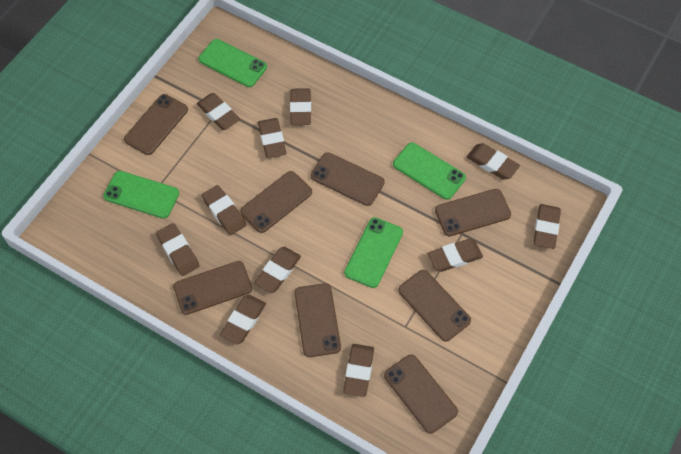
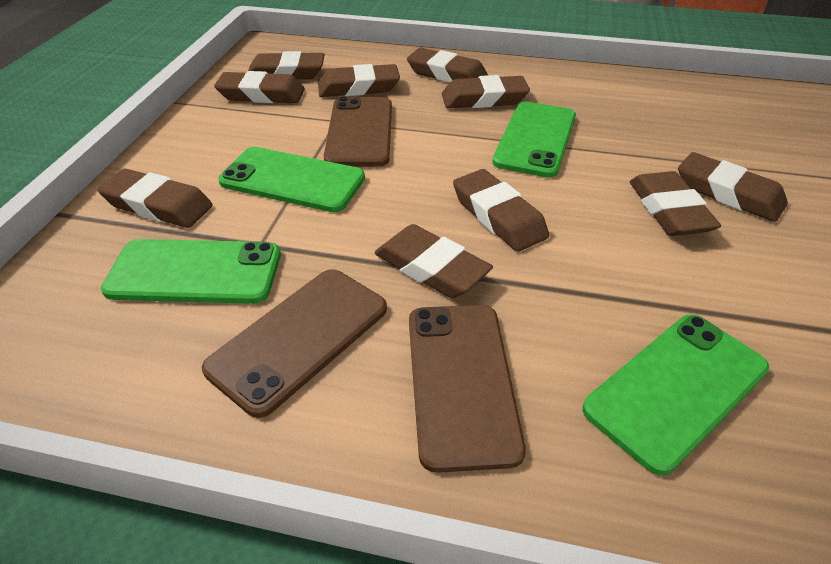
brown eraser: [156,223,200,276] [197,93,240,130] [202,185,247,235] [220,294,266,345] [255,247,301,293] [258,118,286,158] [290,88,311,125] [343,344,374,397] [428,239,483,272] [467,143,520,180] [533,204,561,249] = 11 -> [97,169,213,228] [214,71,305,103] [248,51,325,79] [318,64,400,97] [374,224,493,298] [407,48,488,83] [442,75,530,108] [453,169,549,252] [629,171,721,236] [678,152,788,222] = 10
brown phone: [124,94,188,155] [173,261,252,315] [240,171,312,233] [294,283,341,357] [311,152,385,206] [384,354,458,434] [398,270,471,342] [435,189,511,236] = 8 -> [202,269,387,418] [324,96,392,167] [409,305,526,473] = 3

